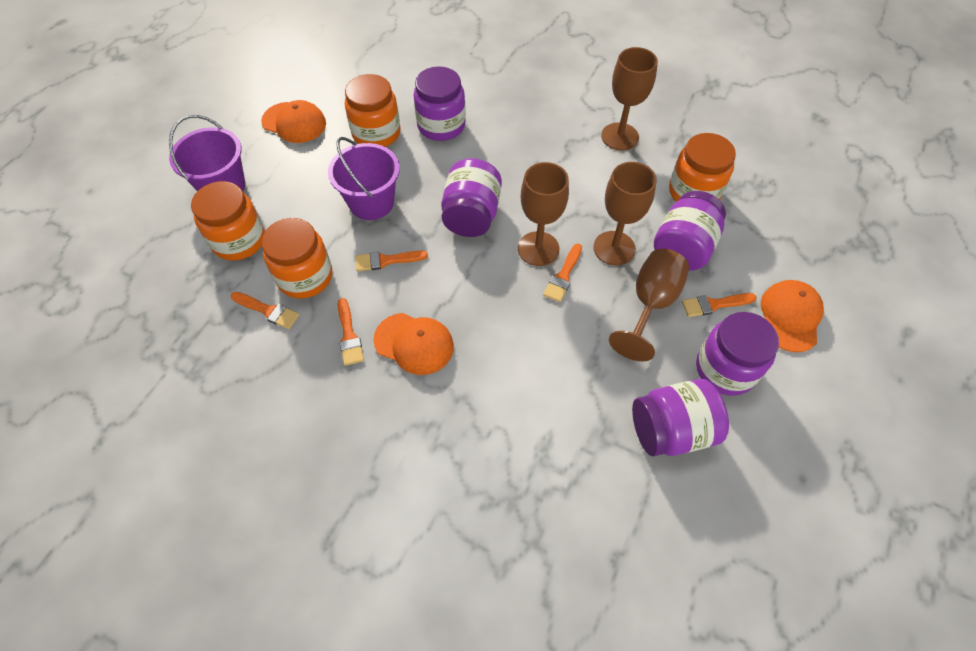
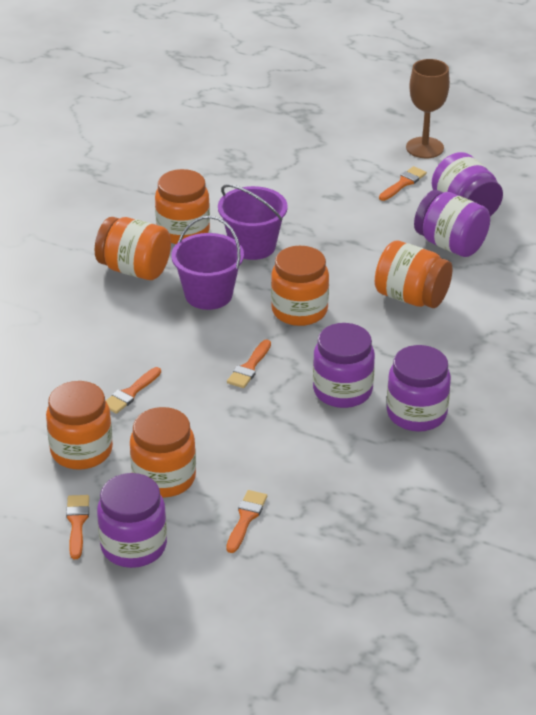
brown goblet: [518,162,569,266] [593,162,657,266] [601,47,658,151] [609,249,689,361] = 4 -> [406,59,450,158] = 1
orange cap: [261,100,326,143] [373,313,454,375] [761,280,824,353] = 3 -> none = 0
orange jar: [191,181,265,261] [261,218,332,299] [345,74,400,147] [669,133,736,202] = 4 -> [46,381,113,470] [95,217,171,280] [130,407,196,498] [155,169,210,244] [271,246,329,326] [375,241,453,308] = 6

